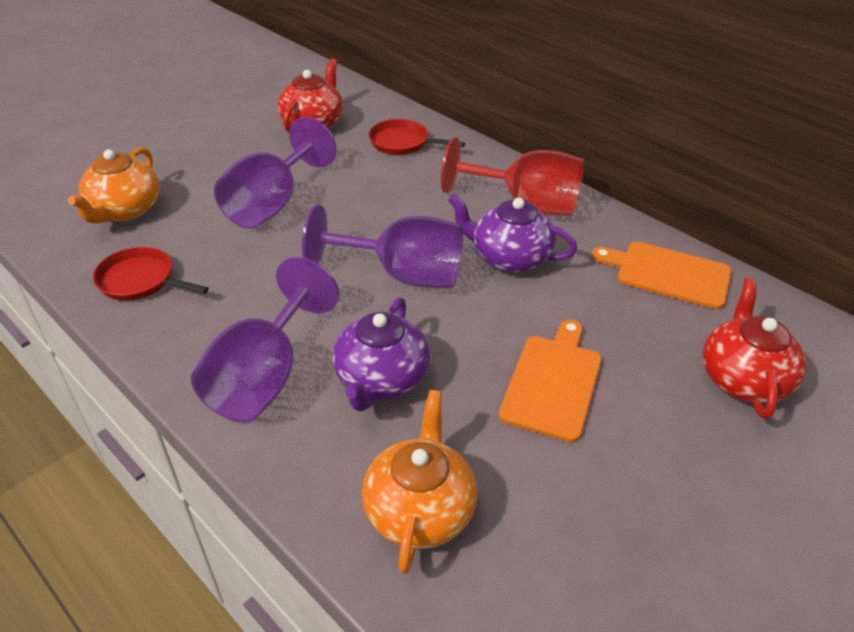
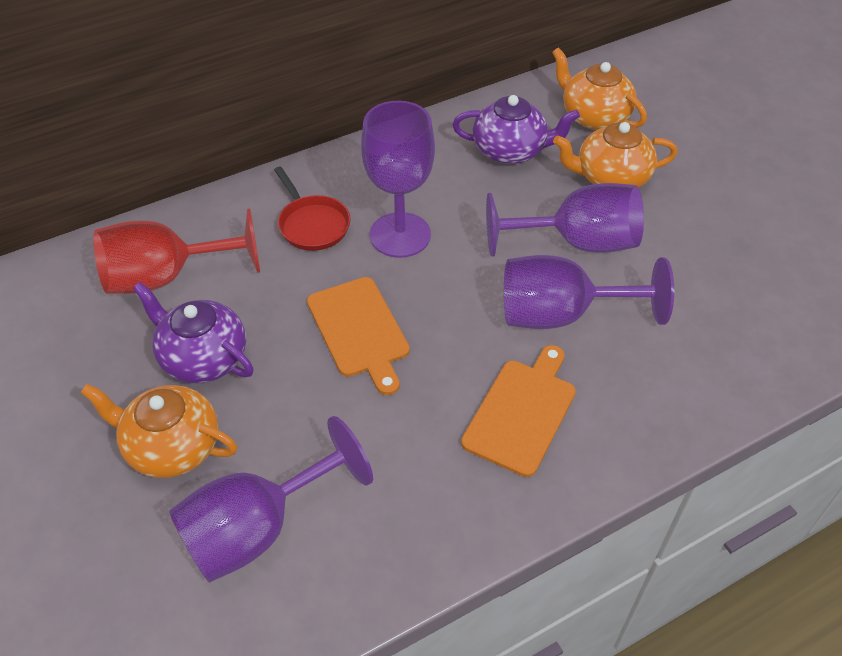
orange teapot: [68,147,160,224] [362,390,477,574] = 2 -> [80,384,237,478] [552,47,647,130] [553,122,677,188] = 3
purple goblet: [191,257,339,422] [214,117,336,229] [302,205,463,288] = 3 -> [169,416,373,583] [361,101,435,258] [486,183,644,257] [504,255,674,329] = 4
red pan: [93,247,209,301] [369,119,465,155] = 2 -> [274,166,351,251] = 1
red teapot: [278,58,343,132] [703,278,807,419] = 2 -> none = 0

